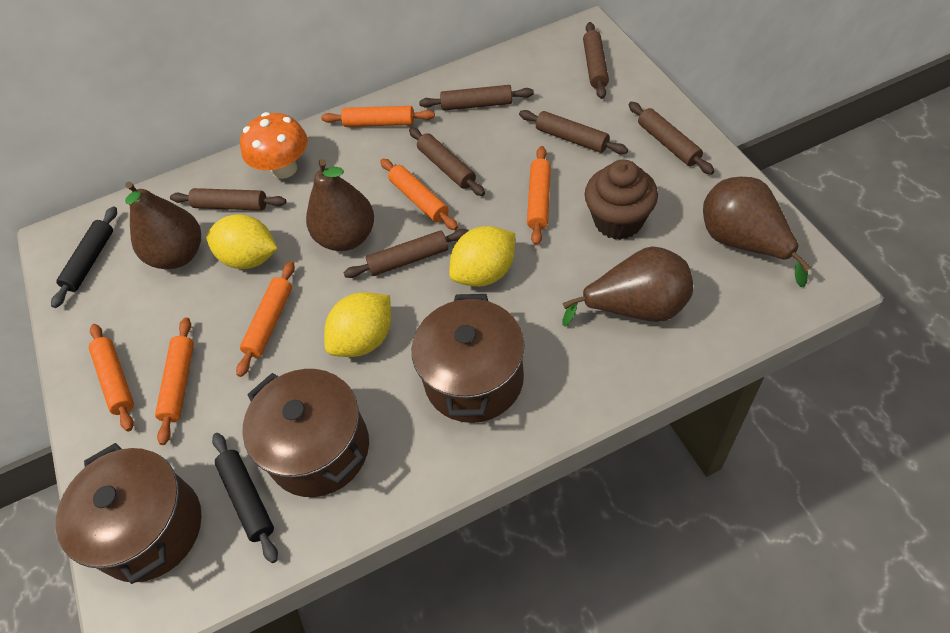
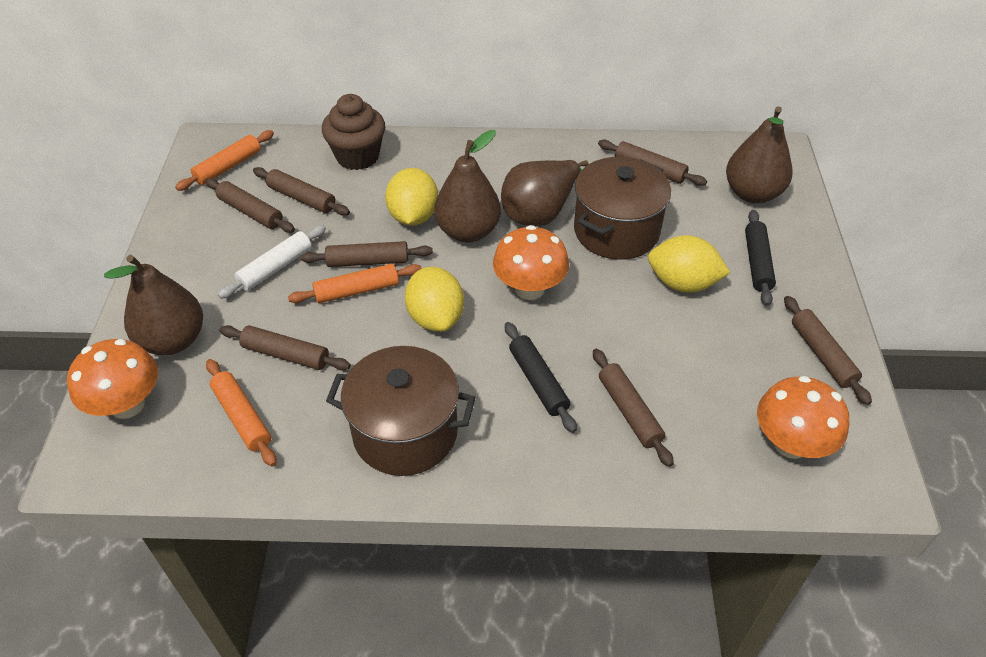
brown pot: [56,443,201,584] [242,369,369,497] [412,294,525,423] = 3 -> [326,346,476,476] [574,157,671,260] = 2
orange mushroom: [240,112,308,179] = 1 -> [67,339,158,419] [493,225,569,300] [757,376,849,459] = 3
orange rolling pin: [89,324,134,431] [155,317,194,445] [236,261,295,377] [321,106,435,127] [380,159,458,230] [527,146,551,245] = 6 -> [175,130,274,191] [206,359,277,467] [288,264,422,303] = 3
white rolling pin: none = 0 -> [218,225,326,299] = 1

